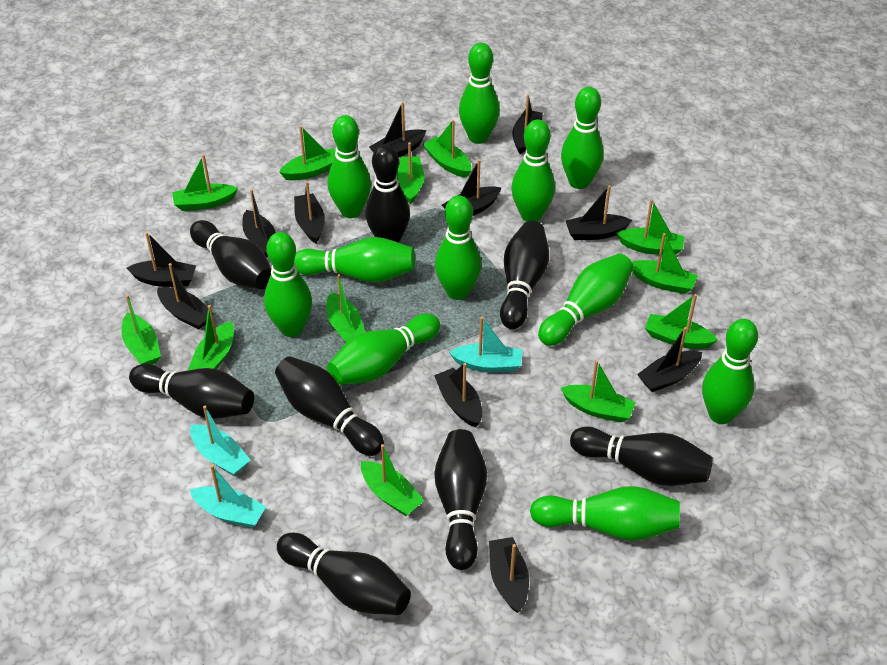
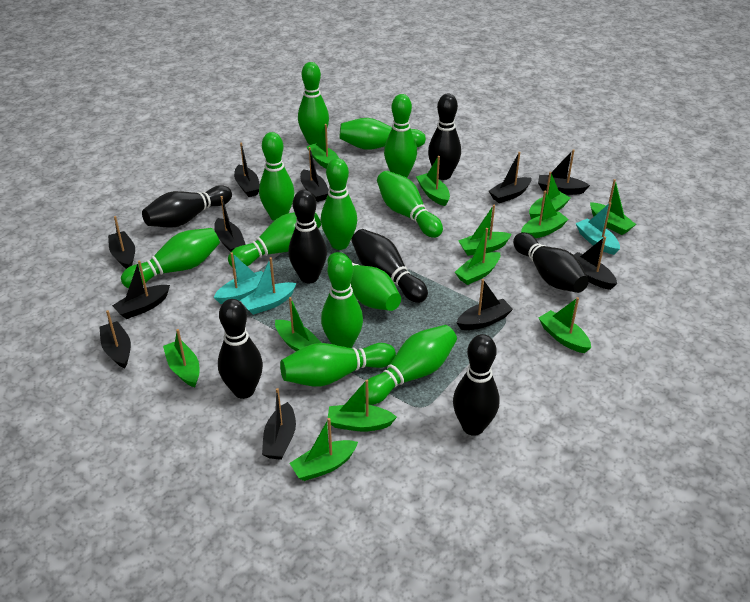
black bowling pin: [129,364,254,419] [190,220,271,289] [275,356,384,456] [277,533,411,615] [365,145,410,243] [434,429,487,570] [500,221,549,329] [570,427,713,486] = 8 -> [142,185,232,228] [218,299,263,399] [289,190,327,283] [351,229,428,303] [428,93,461,180] [453,334,499,436] [513,233,589,293] = 7
green bowling pin: [264,232,312,337] [294,237,415,283] [327,313,440,385] [328,115,371,218] [435,195,481,300] [459,43,500,144] [511,119,555,222] [530,486,680,541] [538,253,634,346] [561,87,604,189] [702,319,758,424] = 11 -> [121,228,220,288] [228,212,321,267] [259,132,295,221] [280,343,396,387] [298,62,329,145] [321,158,357,250] [321,254,363,348] [327,252,401,311] [340,118,426,150] [365,325,457,405] [377,171,443,238] [384,94,417,178] = 12

